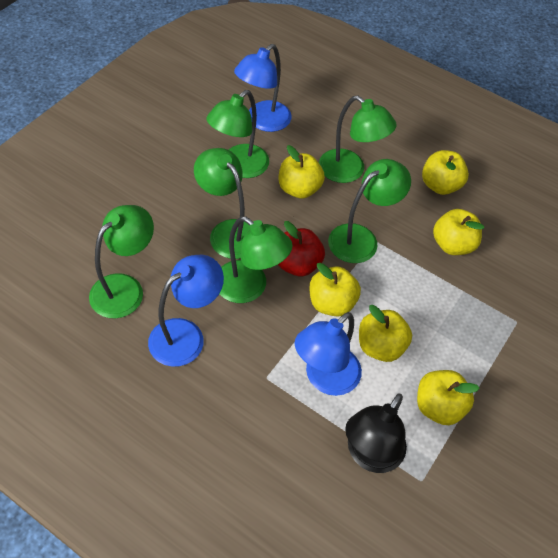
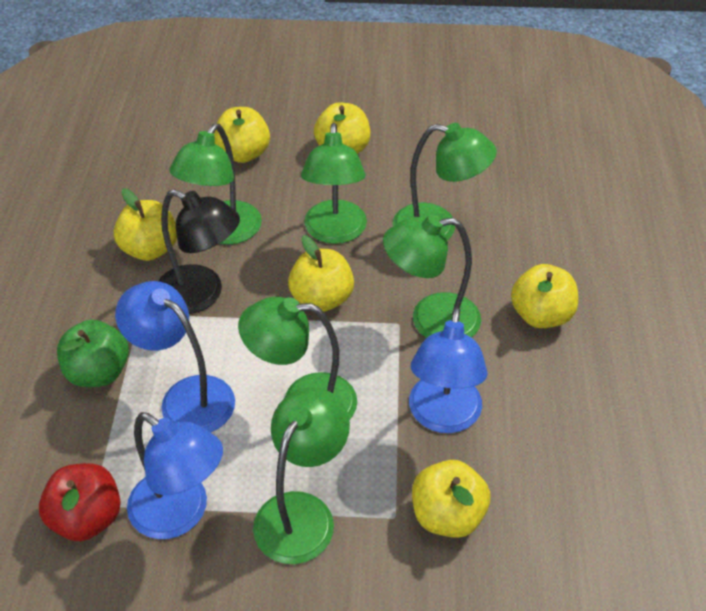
green apple: none = 0 -> [57,320,129,387] = 1

